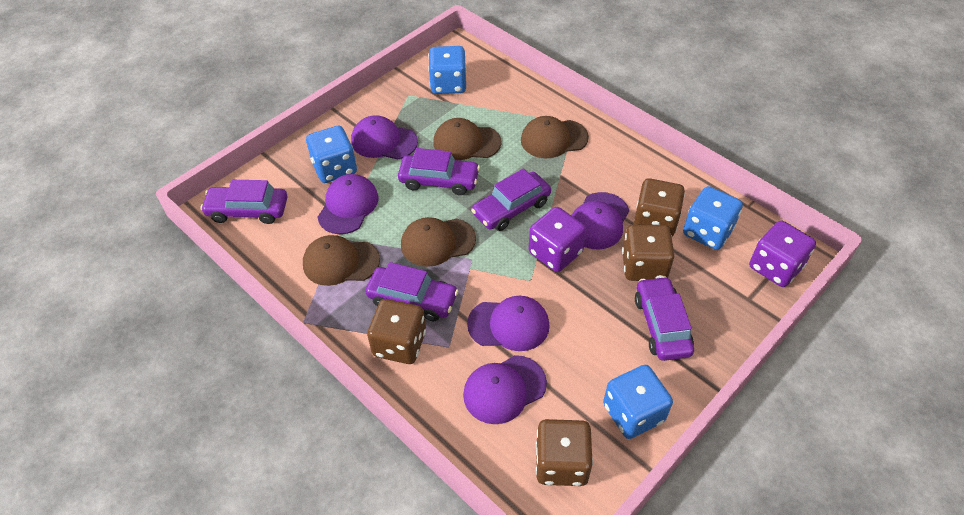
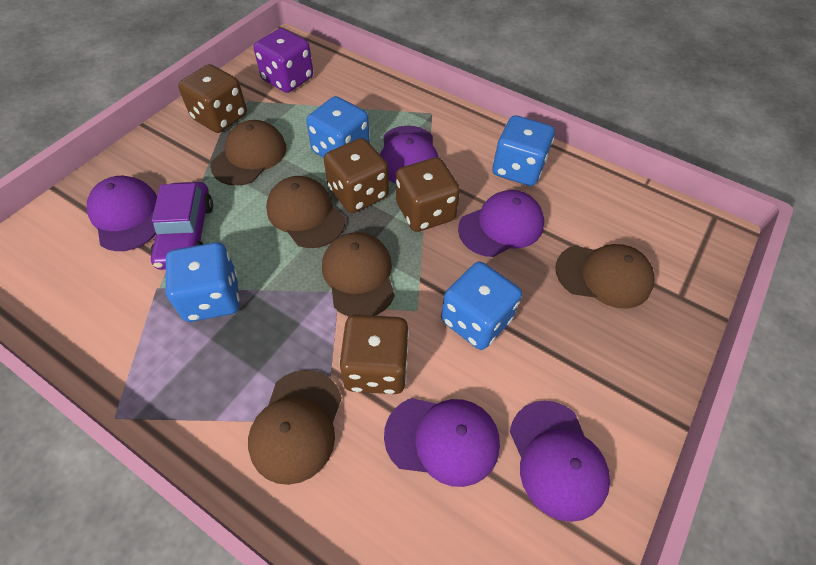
brown cap: [303,235,380,286] [401,217,476,267] [433,118,502,160] [521,116,589,158] = 4 -> [210,120,286,186] [248,370,342,485] [266,176,345,248] [322,232,395,317] [555,244,654,309] = 5
purple car: [200,180,287,224] [366,262,459,321] [398,148,480,195] [471,168,551,231] [635,276,694,361] = 5 -> [151,182,213,270] = 1
purple dice: [529,207,586,272] [749,221,816,287] = 2 -> [254,28,313,93] = 1

